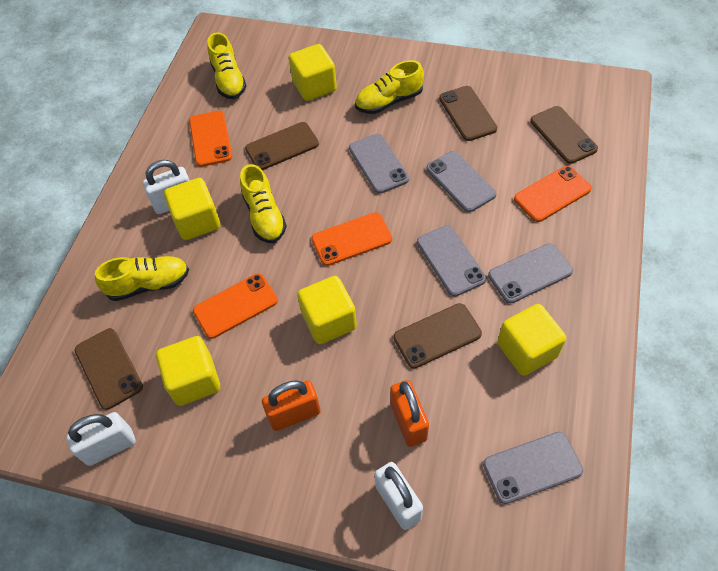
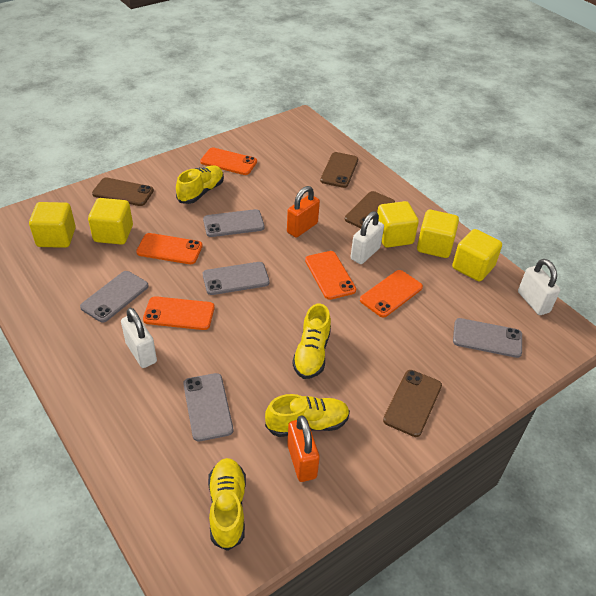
brown phone: [75,328,143,410] [245,122,319,170] [393,303,482,368] [439,86,497,141] [530,106,598,164] = 5 -> [92,178,154,206] [320,152,358,188] [345,191,395,228] [383,370,442,437] = 4
orange phone: [189,111,232,167] [193,273,278,339] [312,212,392,266] [514,166,592,222] = 4 -> [136,233,203,264] [143,296,215,330] [200,148,257,175] [305,251,356,300] [360,270,423,317] = 5

